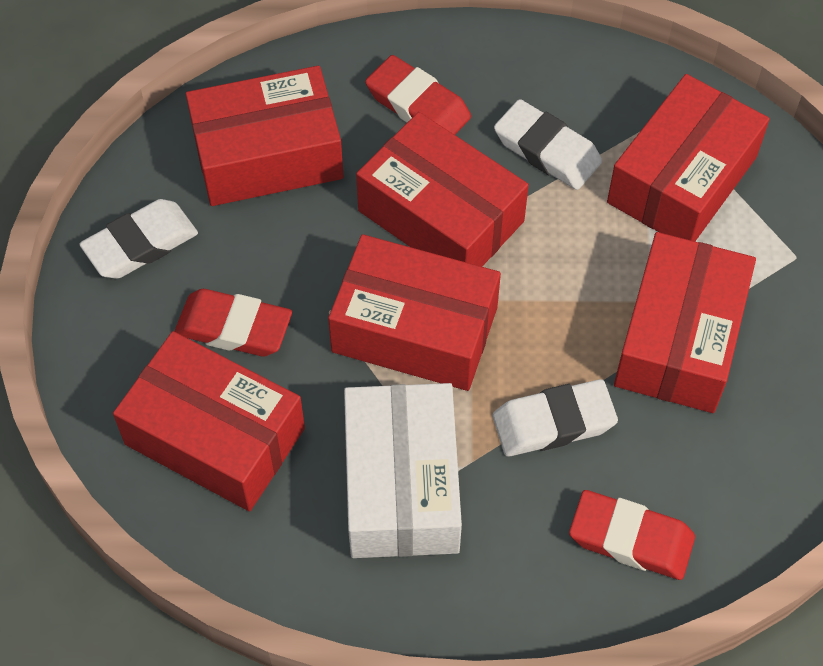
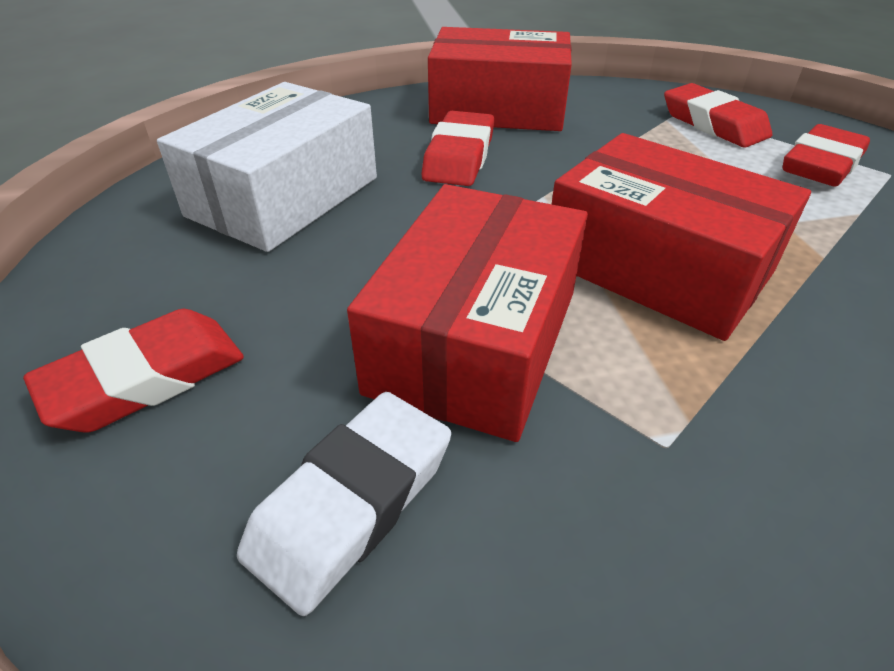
red box: [113,331,305,511] [186,66,344,206] [328,234,501,391] [356,112,529,267] [607,74,770,241] [614,232,756,413] = 6 -> [347,184,588,442] [428,27,572,131] [552,133,811,341] = 3
red eraser: [174,289,292,356] [365,55,471,135] [569,490,695,580] = 3 -> [23,309,244,432] [422,111,494,186] [664,83,772,147] [782,124,870,187] = 4
white eraser: [79,199,198,279] [493,379,618,457] [494,99,602,190] = 3 -> [237,392,451,616] = 1

